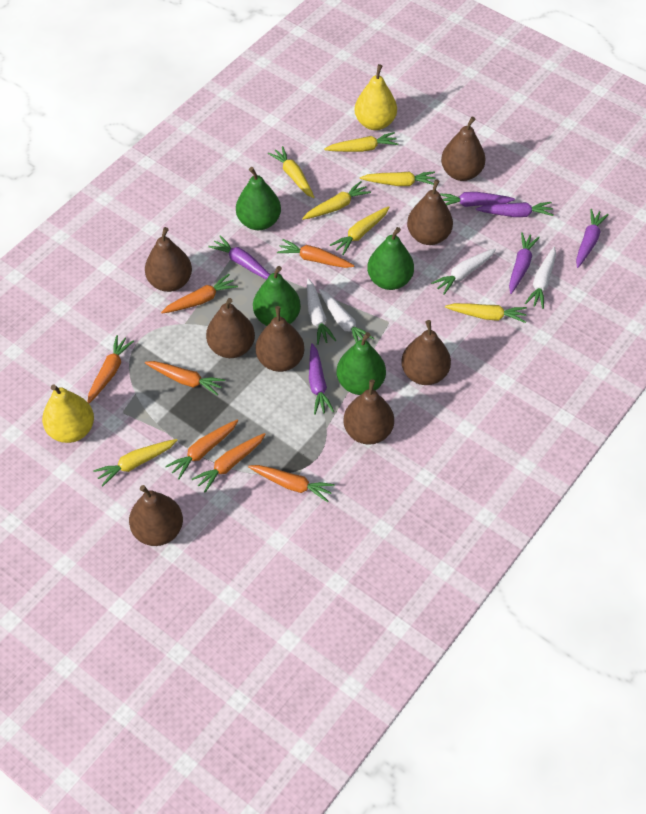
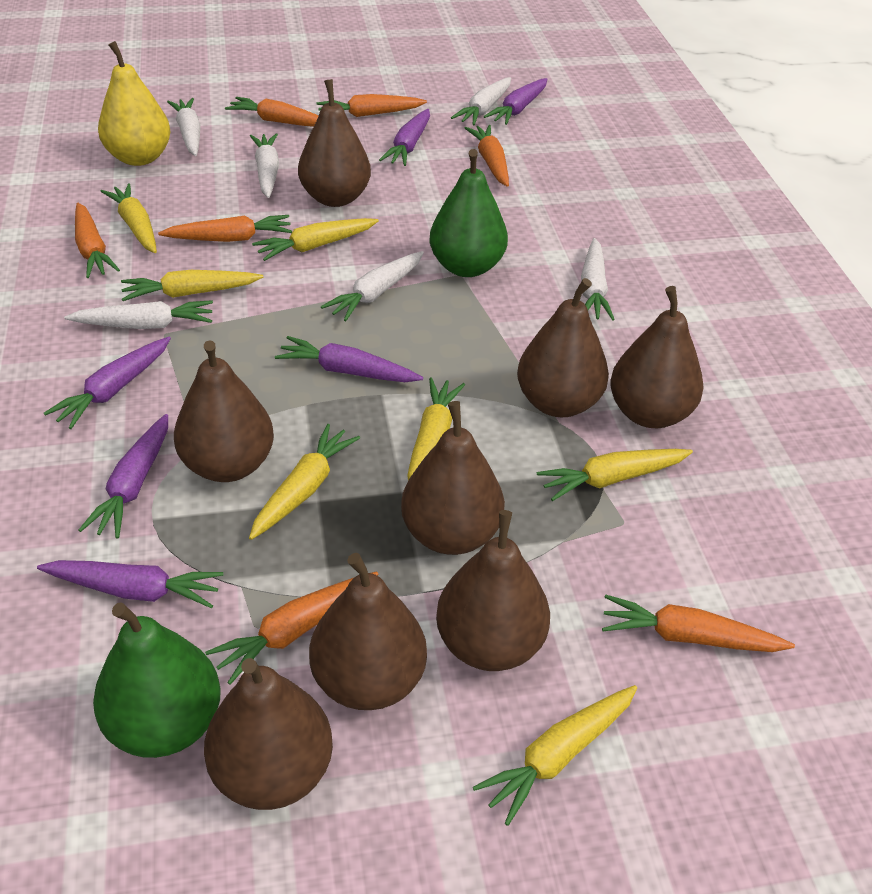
green pear: [236,167,281,230] [253,266,301,326] [336,332,386,395] [367,227,414,290] = 4 -> [93,602,221,758] [429,149,508,277] = 2
white carrot: [307,279,336,345] [319,289,374,342] [431,248,496,295] [525,247,556,309] = 4 -> [64,300,213,329] [167,98,201,156] [250,133,279,198] [321,251,424,321] [451,77,511,125] [581,238,615,321] = 6
yellow pear: [42,385,94,443] [355,64,397,130] = 2 -> [98,41,171,166] = 1

